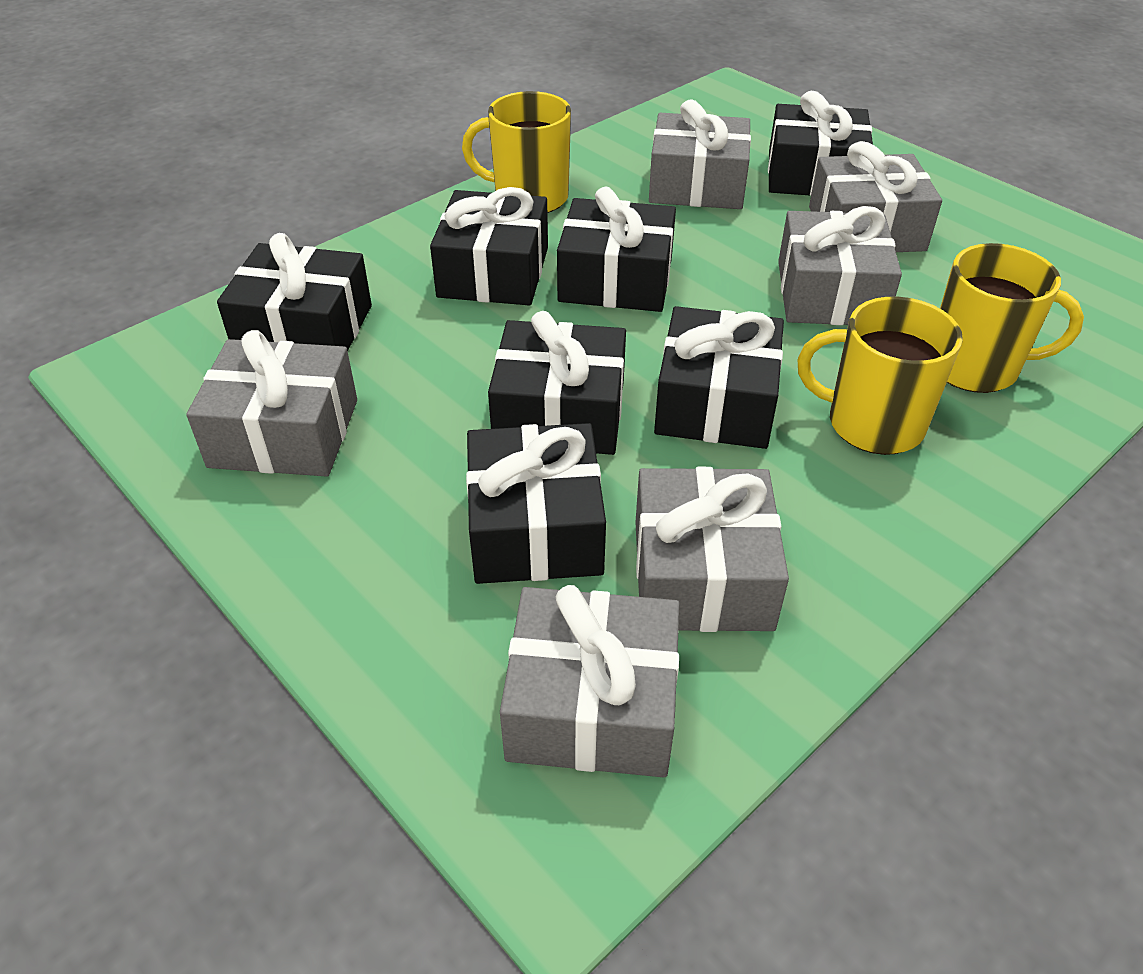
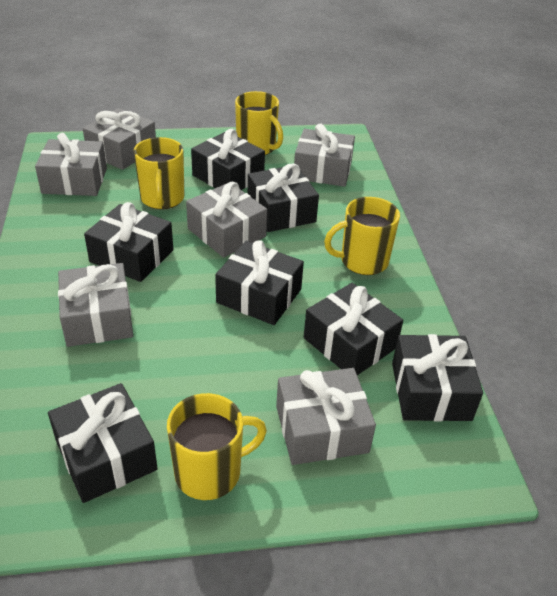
yellow mug: [462,91,571,213] [798,297,963,455] [940,243,1084,393] = 3 -> [134,137,184,209] [167,393,267,500] [235,91,283,155] [324,197,400,275] = 4

